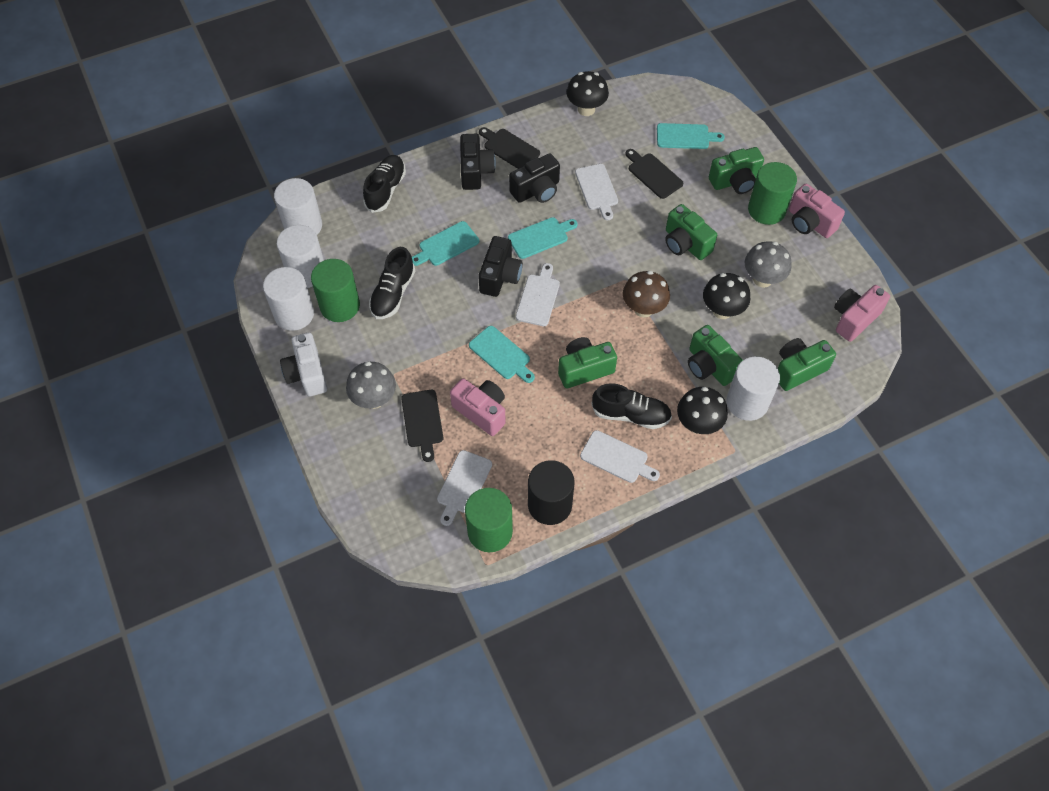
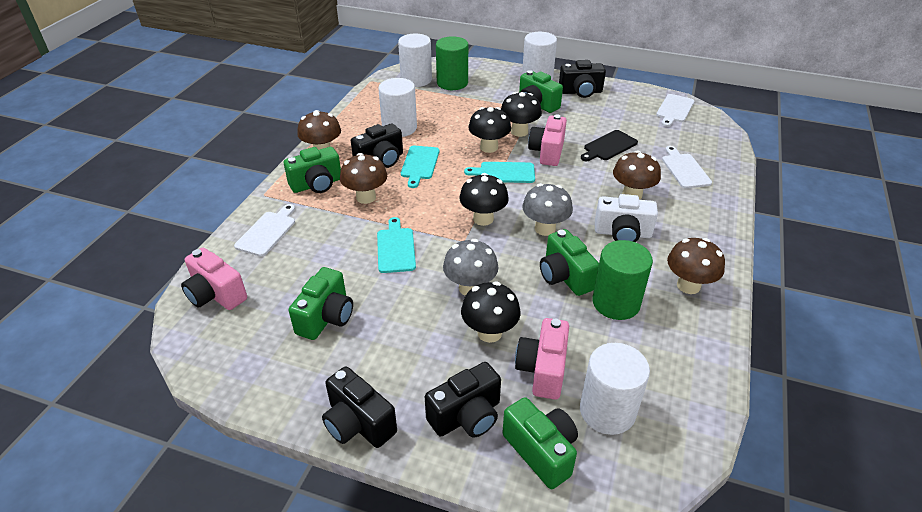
black camera: [460,134,496,190] [478,236,523,297] [509,153,560,203] = 3 -> [322,366,397,448] [351,124,403,168] [425,362,501,437] [559,60,606,98] = 4
black cutting board: [401,390,443,462] [479,127,540,169] [625,149,683,199] = 3 -> [581,130,638,161] = 1
black cylinder: [528,460,574,525] = 1 -> none = 0
black mushroom: [567,71,609,116] [677,387,728,434] [703,273,750,319] = 3 -> [459,173,509,226] [461,282,521,343] [468,107,511,153] [501,92,542,137] = 4
black shoe: [363,155,406,213] [369,247,415,319] [592,383,672,429] = 3 -> none = 0
brown mushroom: [623,271,670,318] = 1 -> [297,110,341,150] [340,153,387,204] [613,150,661,200] [667,238,725,294] = 4
green cylinder: [311,259,360,322] [465,488,513,552] [748,162,797,225] = 3 -> [436,36,468,90] [592,240,653,320] = 2
turquoise cutting board: [412,221,479,266] [469,326,535,383] [508,217,578,259] [657,123,725,149] = 4 -> [377,217,416,273] [401,146,439,188] [464,162,535,183] = 3
white cutting board: [437,450,492,526] [516,263,560,326] [575,164,618,220] [580,430,660,483] = 4 -> [234,204,295,257] [656,94,694,127] [662,146,712,188] = 3

